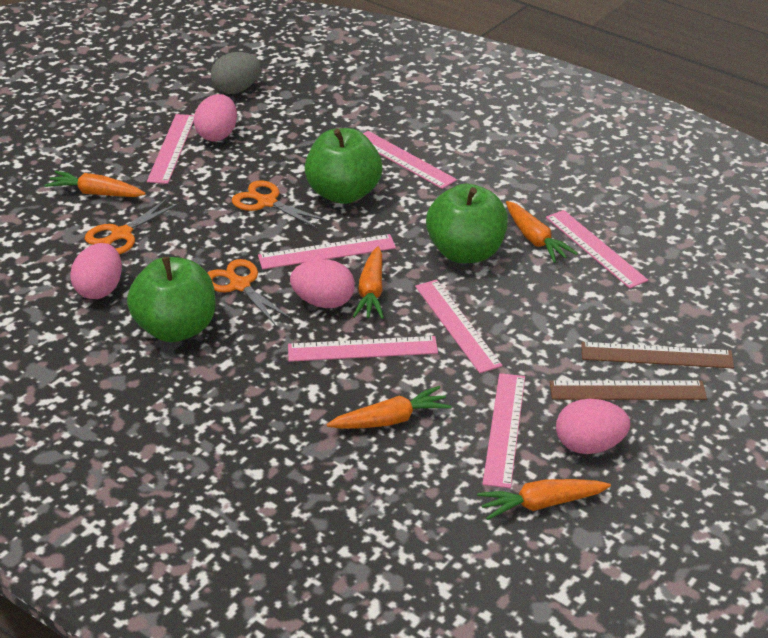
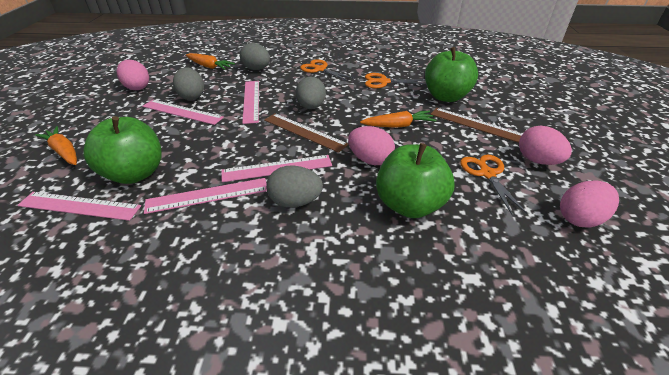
grey egg: [211,52,261,94] = 1 -> [173,67,204,100] [240,43,270,70] [266,165,323,208] [296,77,326,109] = 4
orange carrot: [44,171,146,197] [326,386,452,429] [353,246,384,319] [477,479,611,520] [506,201,578,263] = 5 -> [35,126,77,165] [186,53,235,70] [360,111,437,128] = 3
pink ruler: [147,114,194,184] [258,234,396,269] [288,336,438,362] [363,131,457,189] [415,280,503,373] [483,373,525,488] [546,210,648,289] = 7 -> [17,192,141,221] [142,100,224,125] [144,178,267,214] [221,155,332,182] [242,81,259,124] = 5

